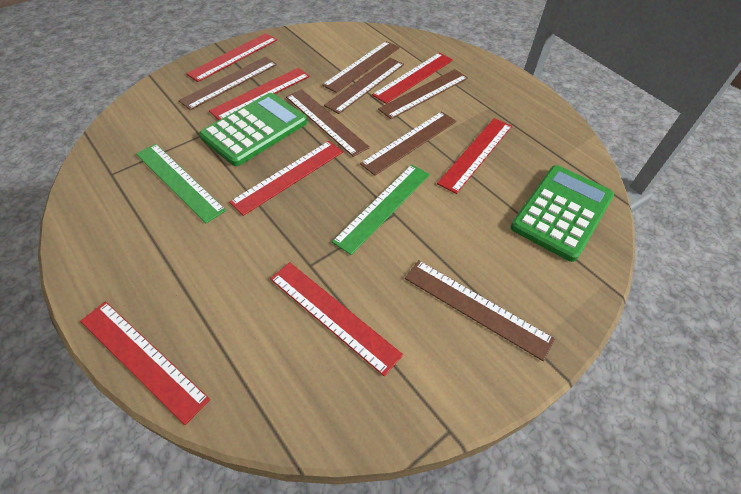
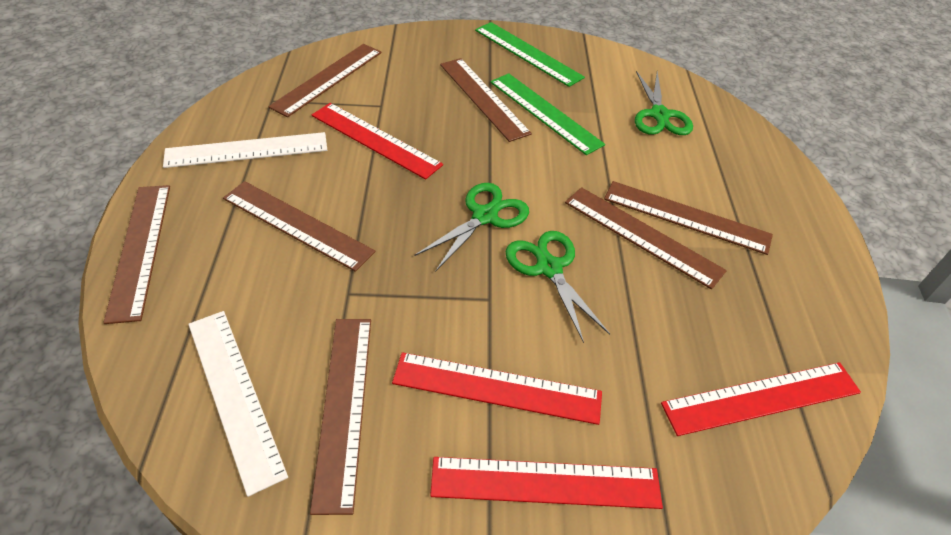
green calculator: [199,93,307,166] [510,165,614,262] = 2 -> none = 0
green scissors: none = 0 -> [414,183,529,272] [505,231,610,343] [635,71,693,135] = 3
red ruler: [80,301,210,425] [186,33,277,82] [209,68,310,120] [229,141,343,216] [270,262,403,376] [372,53,453,104] [437,118,512,194] = 7 -> [312,103,443,180] [392,352,602,425] [430,457,663,509] [661,362,861,436] = 4
white ruler: none = 0 -> [163,132,327,168] [188,311,288,497] = 2

